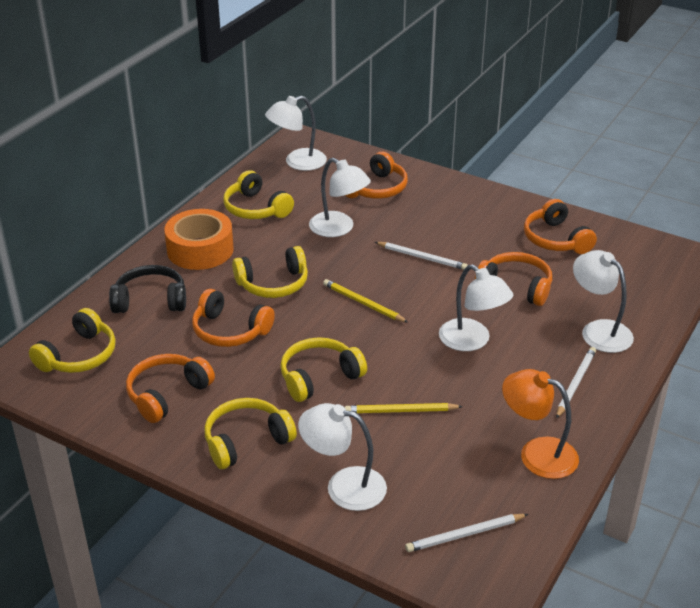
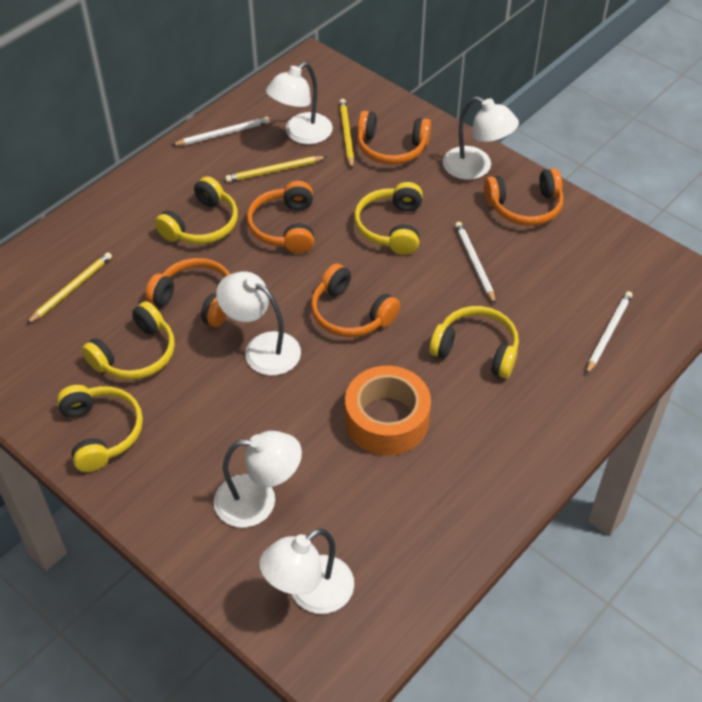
black headphones: [109,265,186,313] = 1 -> none = 0
orange lamp: [502,369,579,479] = 1 -> none = 0
yellow pencil: [323,279,409,323] [344,403,463,413] = 2 -> [26,252,112,324] [225,156,327,182] [339,99,354,169] = 3

